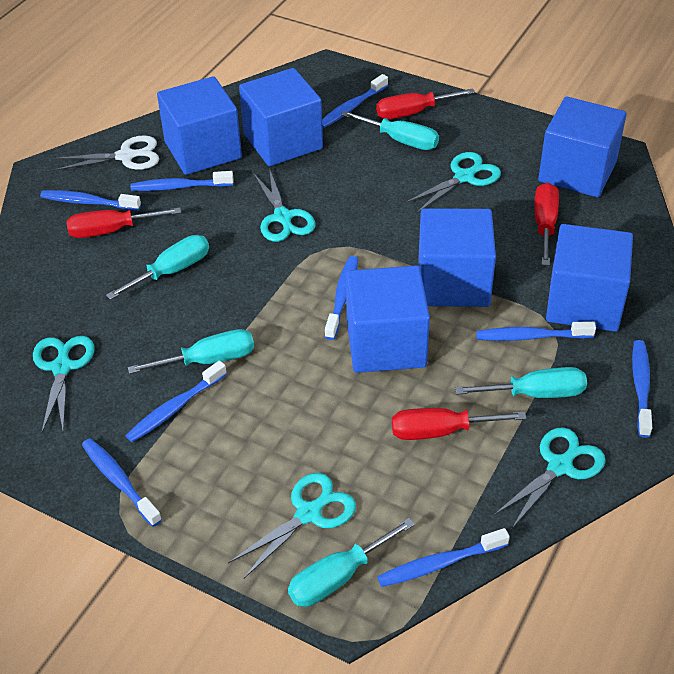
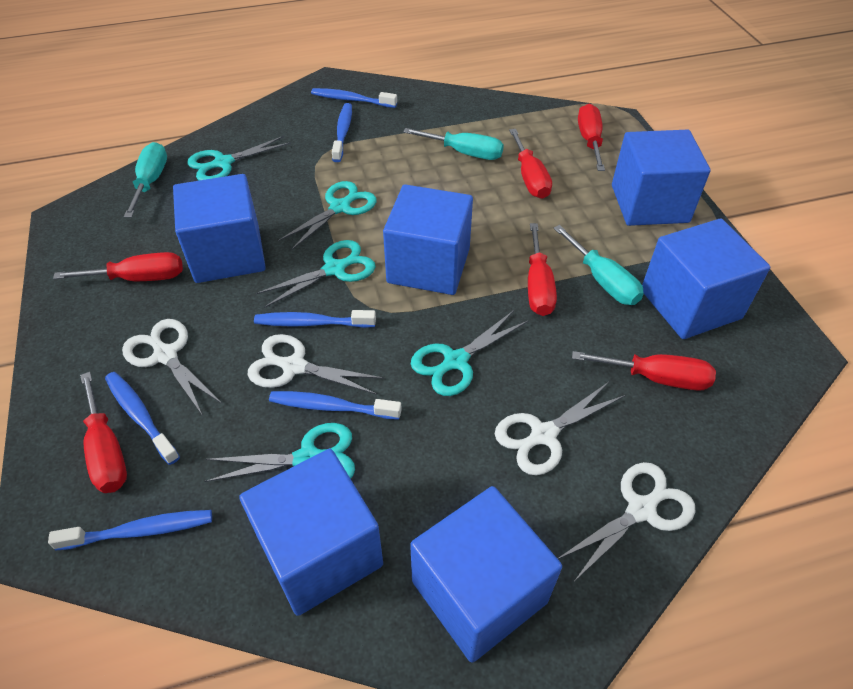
blue toothbrush: [40,190,141,211] [82,438,162,527] [125,360,227,442] [131,171,234,191] [322,74,388,128] [325,256,358,340] [377,528,510,587] [476,321,596,341] [632,340,652,438] = 9 -> [48,510,212,551] [105,372,180,465] [254,310,376,328] [269,391,402,420] [311,88,397,108] [332,103,352,162] = 6
red screwdriver: [66,207,181,238] [376,88,475,119] [392,408,527,440] [534,183,559,266] = 4 -> [53,252,183,281] [80,372,127,493] [509,129,552,199] [528,223,557,316] [572,351,716,391] [578,104,605,171] = 6
turquoise screwdriver: [106,235,209,300] [128,329,254,374] [288,518,415,607] [341,111,439,150] [455,367,587,398] = 5 -> [124,142,167,218] [403,128,504,160] [554,225,644,305] = 3
white scissors: [53,135,159,171] = 1 -> [122,319,223,416] [248,334,384,395] [495,382,625,475] [557,462,695,581] = 4

